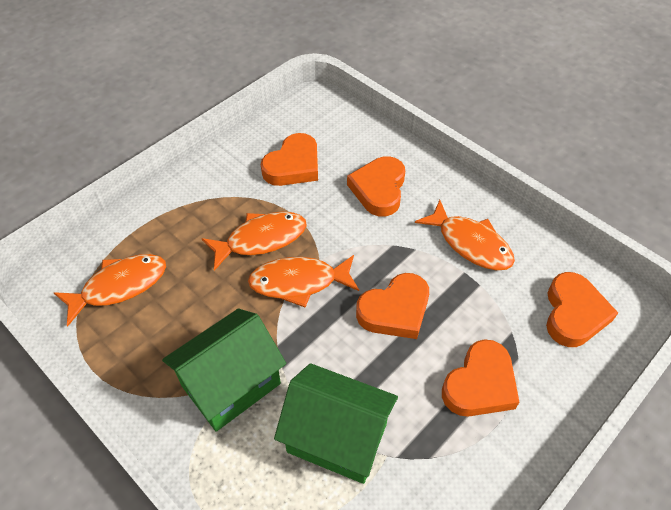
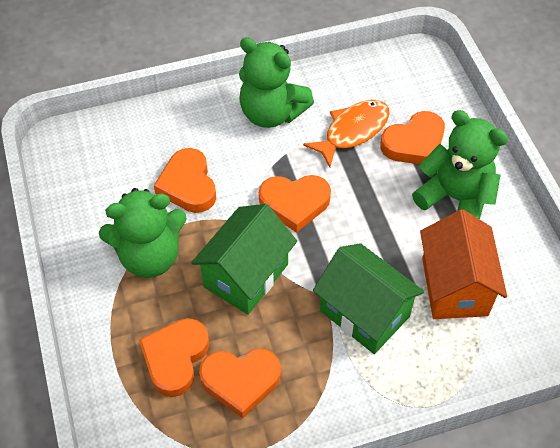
green teddy bear: none = 0 -> [99,188,187,278] [239,37,314,128] [412,110,508,219] = 3
orange fish: [54,254,166,326] [202,212,307,271] [248,255,359,307] [415,200,515,270] = 4 -> [303,100,389,167] = 1
orange house: none = 0 -> [420,209,507,319] = 1

